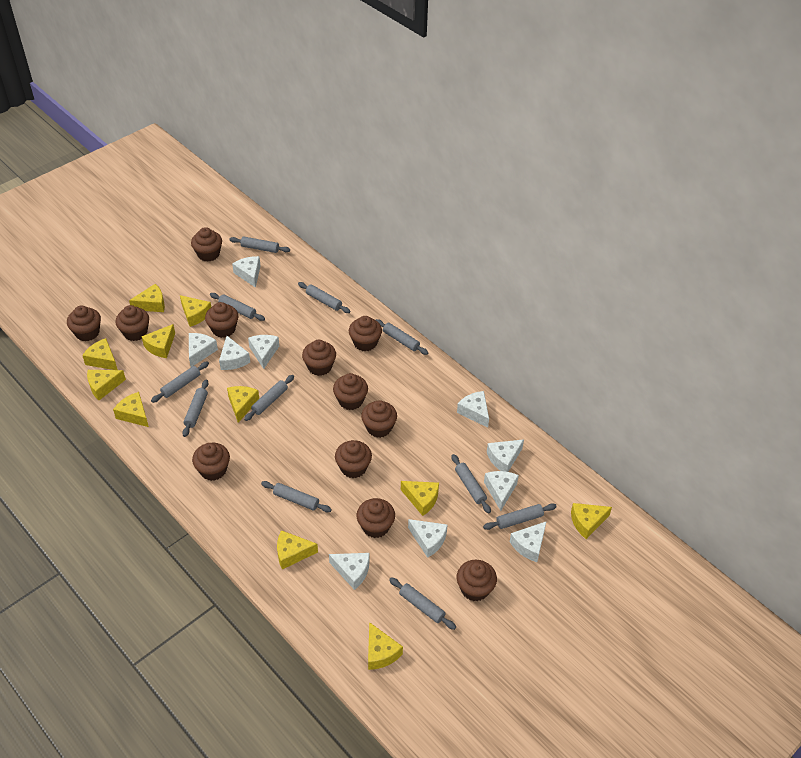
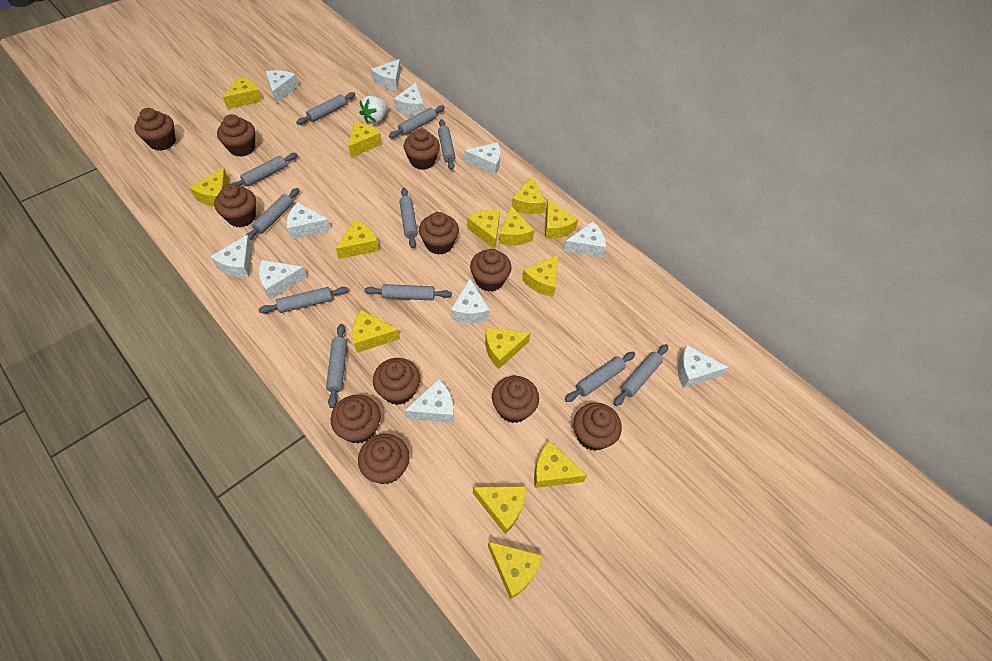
brown cupcake: [67,306,101,341] [115,305,149,341] [191,227,222,262] [192,443,230,481] [205,302,238,338] [302,340,336,376] [333,373,368,410] [335,440,372,478] [349,316,382,351] [357,498,395,538] [361,400,397,438] [457,560,497,601] = 12 -> [134,108,176,151] [214,184,256,227] [217,114,255,157] [331,395,381,444] [358,434,410,484] [373,358,420,405] [404,128,440,170] [419,212,459,255] [470,249,512,292] [492,376,539,423] [574,402,622,451] = 11
white cheese: [189,333,218,367] [219,336,250,370] [232,256,260,288] [248,335,279,369] [329,553,369,590] [408,519,448,558] [457,391,489,428] [484,471,519,511] [487,439,524,472] [510,521,547,562] = 10 -> [211,235,253,278] [259,260,307,300] [266,70,298,103] [287,202,331,239] [371,59,401,91] [394,82,424,115] [404,379,453,423] [451,279,490,323] [464,142,501,175] [564,221,606,257] [678,345,728,388] = 11
white strawberry: none = 0 -> [359,96,388,124] = 1
yellow cheese: [82,338,118,370] [87,370,126,400] [113,392,149,427] [129,284,165,312] [141,324,175,358] [180,295,211,327] [227,386,259,423] [277,530,318,569] [368,622,403,670] [401,481,439,516] [571,503,612,539] = 11 -> [190,168,229,207] [223,76,262,109] [336,220,379,259] [349,122,382,158] [353,310,400,353] [467,210,500,249] [473,486,525,534] [485,327,531,369] [488,542,542,599] [499,206,534,245] [512,176,546,214] [522,255,558,297] [534,441,587,488] [545,200,578,239] = 14

